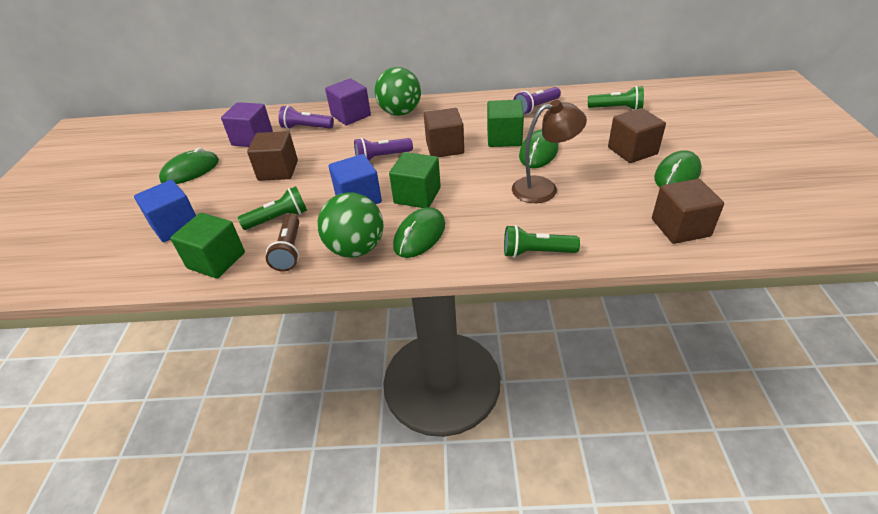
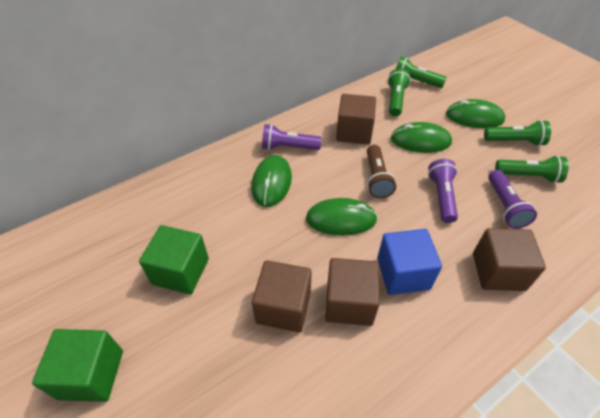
blue cube: [134,180,196,242] [329,154,382,204] = 2 -> [377,229,442,295] = 1
brown lamp: [512,100,587,203] = 1 -> none = 0
green ball: [317,192,384,258] [375,67,421,116] = 2 -> none = 0
green cube: [170,213,245,279] [389,152,441,208] [487,100,524,147] = 3 -> [32,329,123,402] [139,225,209,294] = 2
green flashlight: [238,186,307,230] [504,225,580,258] [588,86,644,110] = 3 -> [387,68,411,116] [396,57,447,88] [484,120,551,146] [495,155,569,183] = 4
purple cube: [221,102,273,147] [325,78,371,125] = 2 -> none = 0

